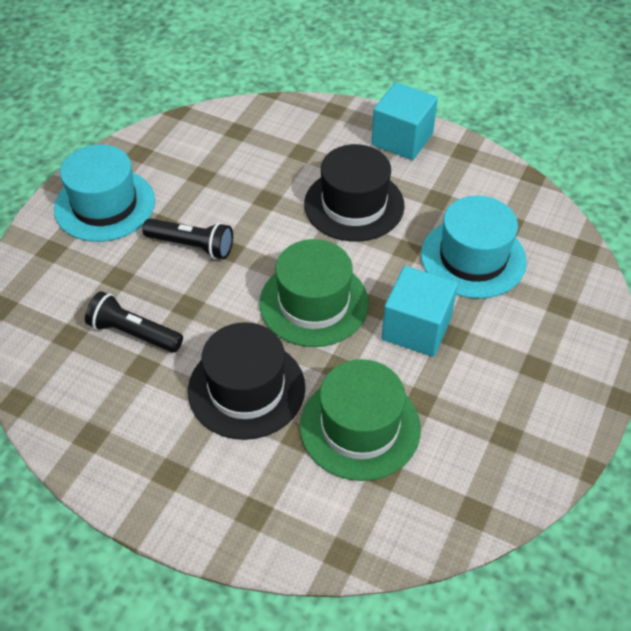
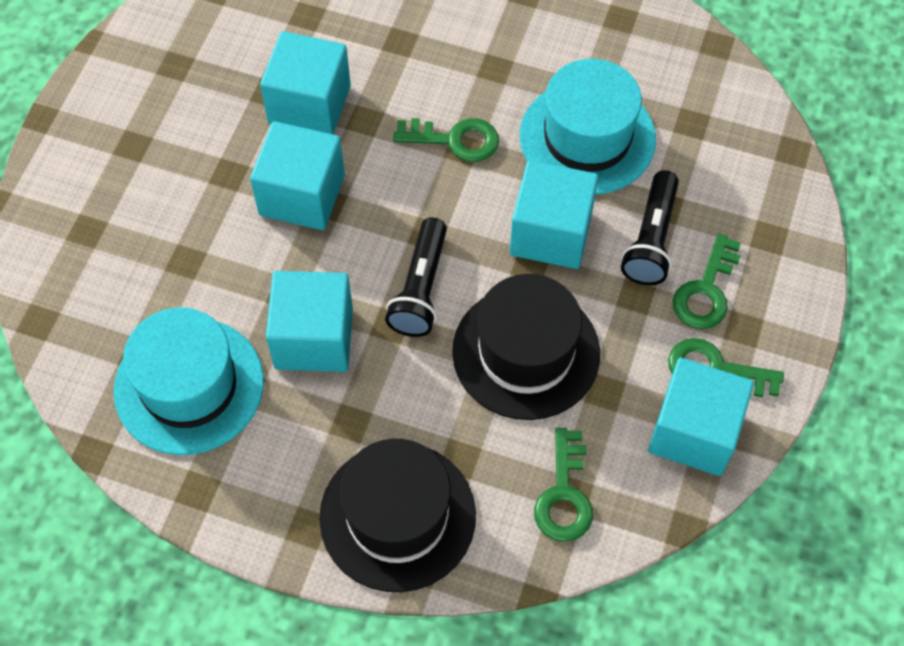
green hat: [259,239,369,347] [300,359,421,481] = 2 -> none = 0
green key: none = 0 -> [393,118,499,162] [534,428,593,542] [668,338,784,397] [673,233,741,329] = 4
turquoise cube: [371,82,438,160] [382,266,458,357] = 2 -> [250,121,345,230] [260,31,351,134] [266,271,353,372] [510,160,598,269] [648,358,754,476] = 5

